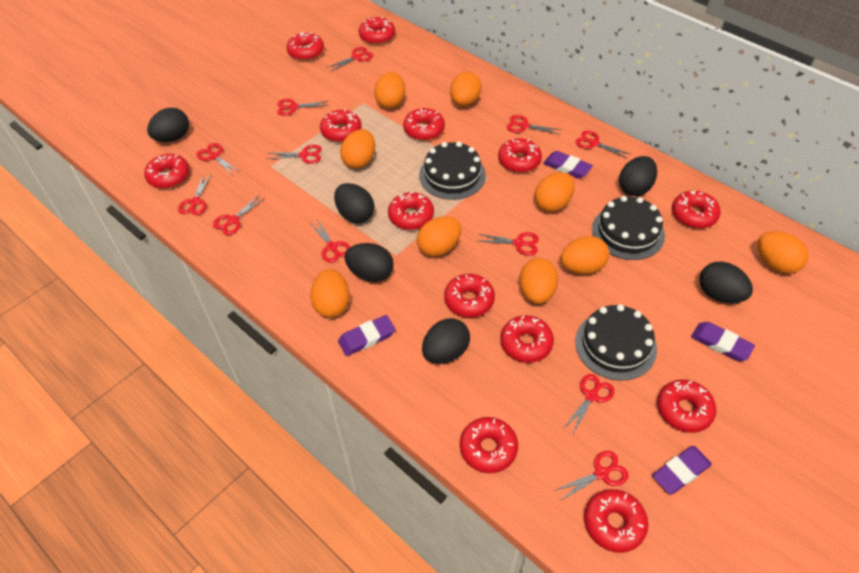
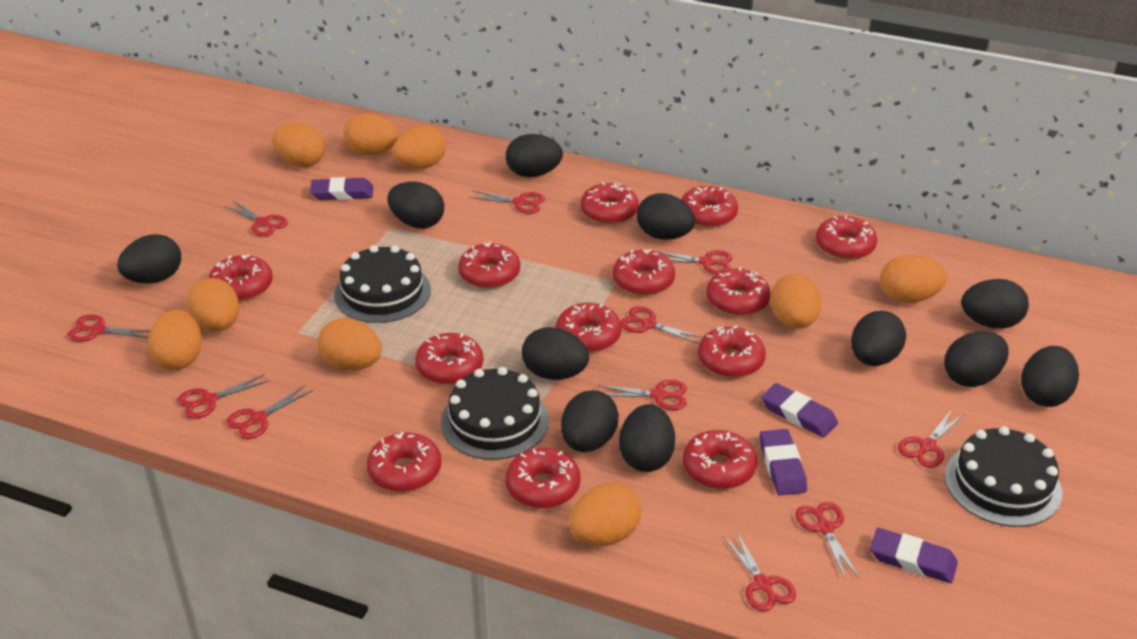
black egg: [147,108,189,142] [334,183,374,223] [344,243,394,282] [422,318,470,364] [619,156,657,196] [699,262,753,303] = 6 -> [117,234,181,284] [388,182,444,229] [506,134,563,177] [522,327,589,380] [561,390,619,452] [619,404,675,472] [637,193,695,240] [851,311,906,366] [944,331,1009,387] [961,279,1029,329] [1021,346,1079,407] = 11
red scissors: [178,174,211,215] [196,143,240,174] [213,195,265,235] [268,145,322,164] [277,99,329,116] [309,219,350,263] [326,47,373,72] [479,232,539,256] [507,115,561,135] [554,451,629,501] [563,374,614,435] [575,131,630,159] = 12 -> [67,314,150,342] [177,374,269,419] [224,200,288,237] [226,385,313,439] [469,191,545,214] [598,380,687,410] [621,306,703,344] [655,250,733,274] [723,531,796,611] [795,502,859,579] [898,409,964,468] = 11

